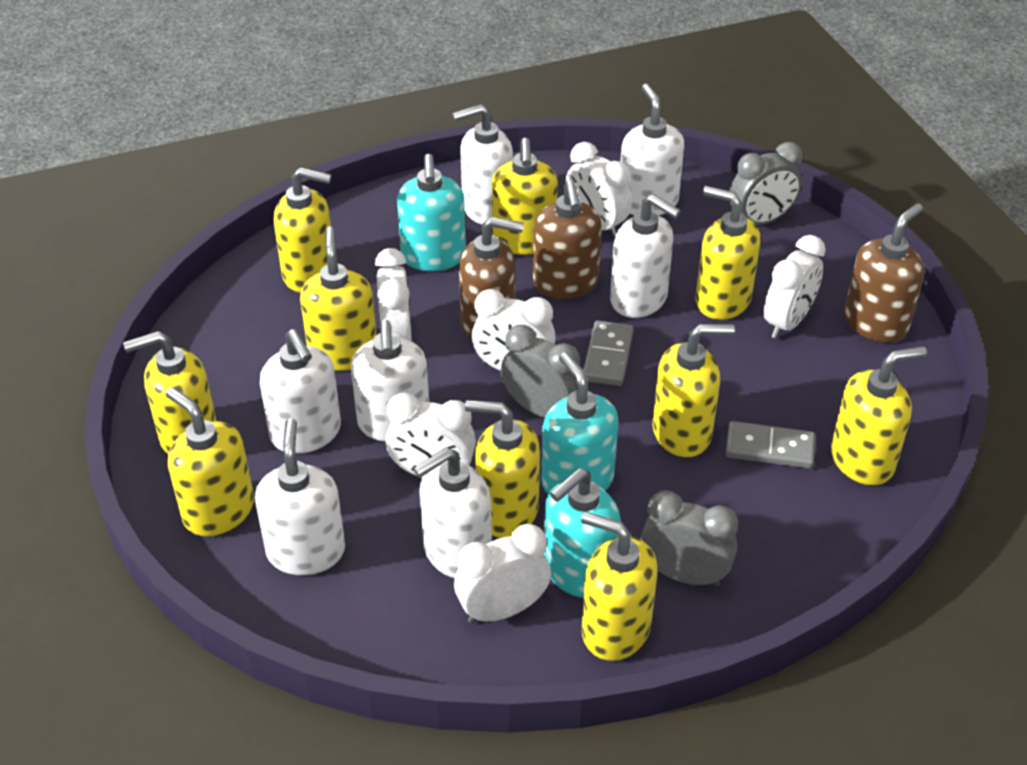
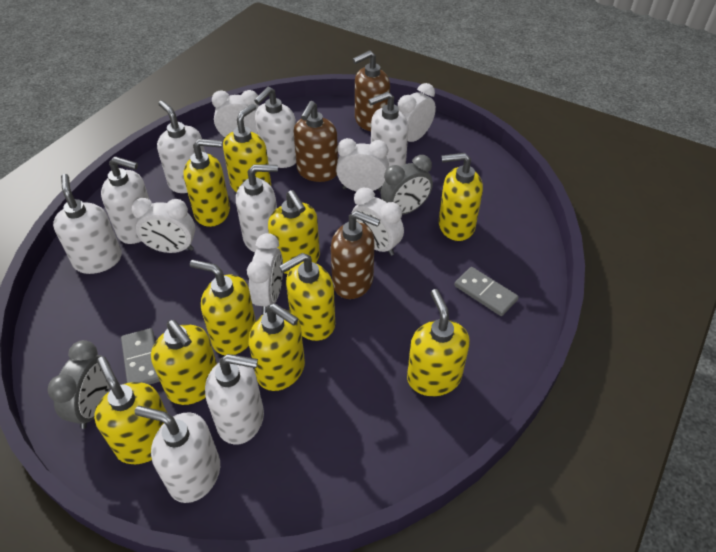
grey clock: [501,325,580,418] [640,491,738,587] [730,142,803,225] = 3 -> [48,340,110,429] [381,155,433,215] = 2
turquoise soap dispenser: [397,154,466,271] [541,352,618,494] [544,468,621,598] = 3 -> none = 0
white soap dispenser: [255,418,345,575] [260,329,341,454] [351,320,429,442] [413,448,492,578] [452,104,513,224] [610,194,681,318] [621,84,685,215] = 7 -> [53,174,122,274] [101,156,150,244] [135,406,220,503] [157,100,205,193] [205,354,264,445] [236,164,278,252] [254,87,296,168] [368,92,408,167] = 8

